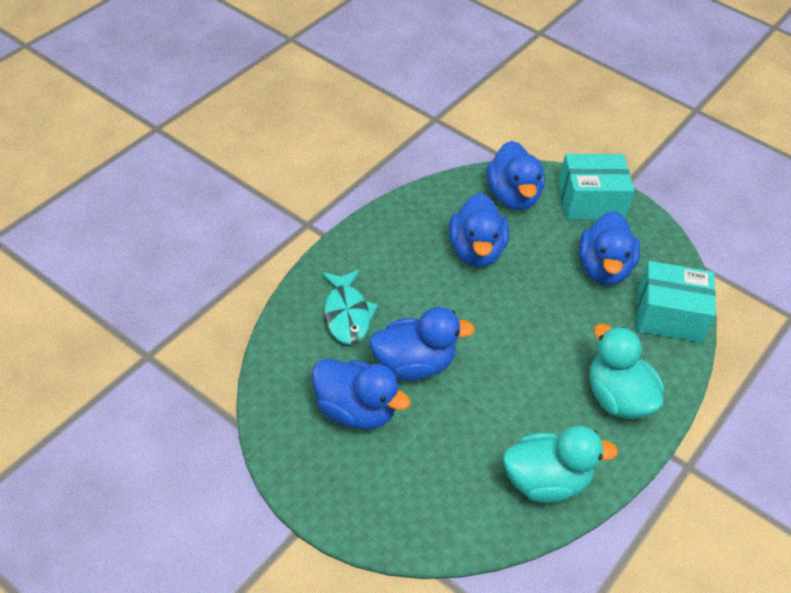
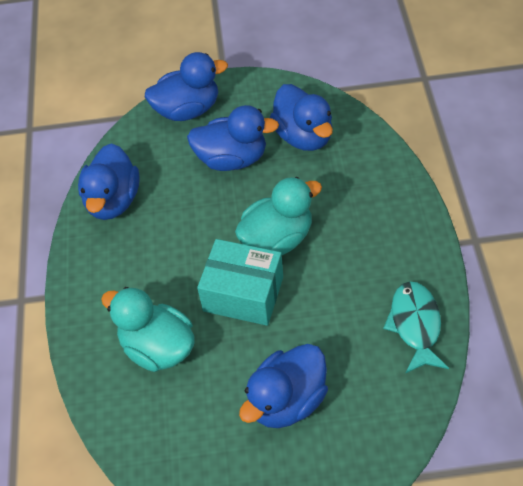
turquoise box: [558,154,634,220] [636,261,716,343] = 2 -> [197,239,283,326] = 1

